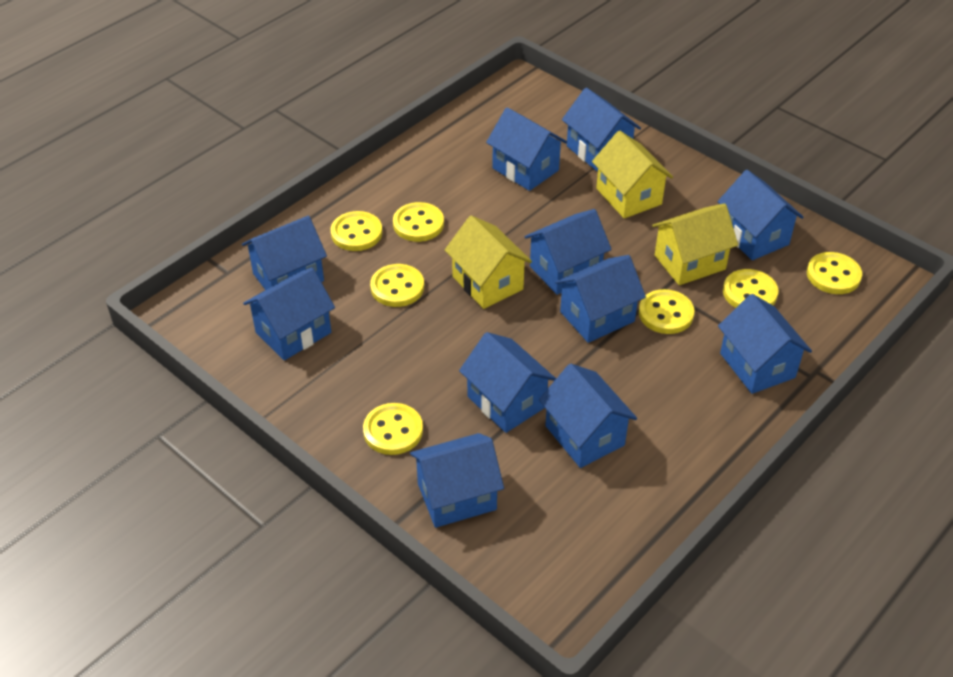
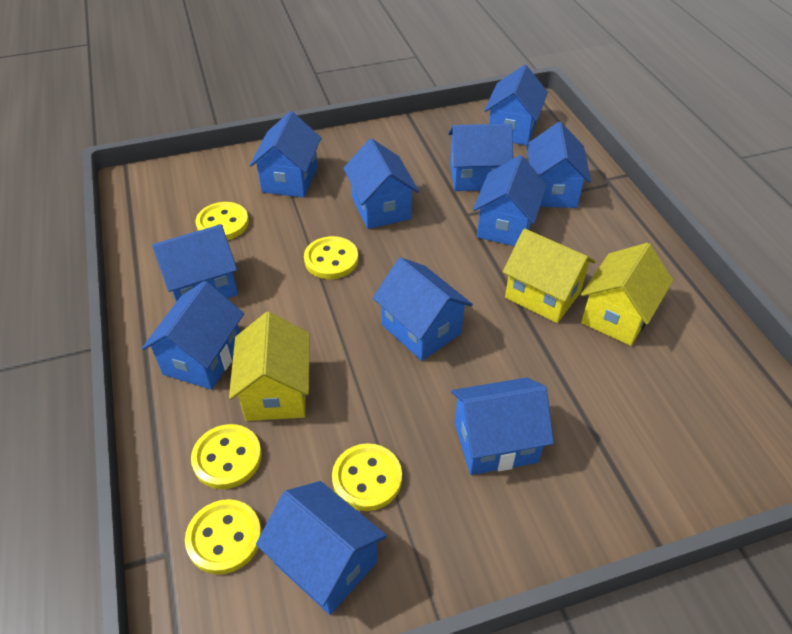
yellow button: [331,211,382,251] [363,403,423,455] [370,264,424,307] [393,202,444,242] [639,289,694,334] [723,269,778,308] [807,252,862,294] = 7 -> [185,499,262,575] [191,424,262,489] [196,202,249,240] [304,236,358,279] [332,443,402,511] = 5

